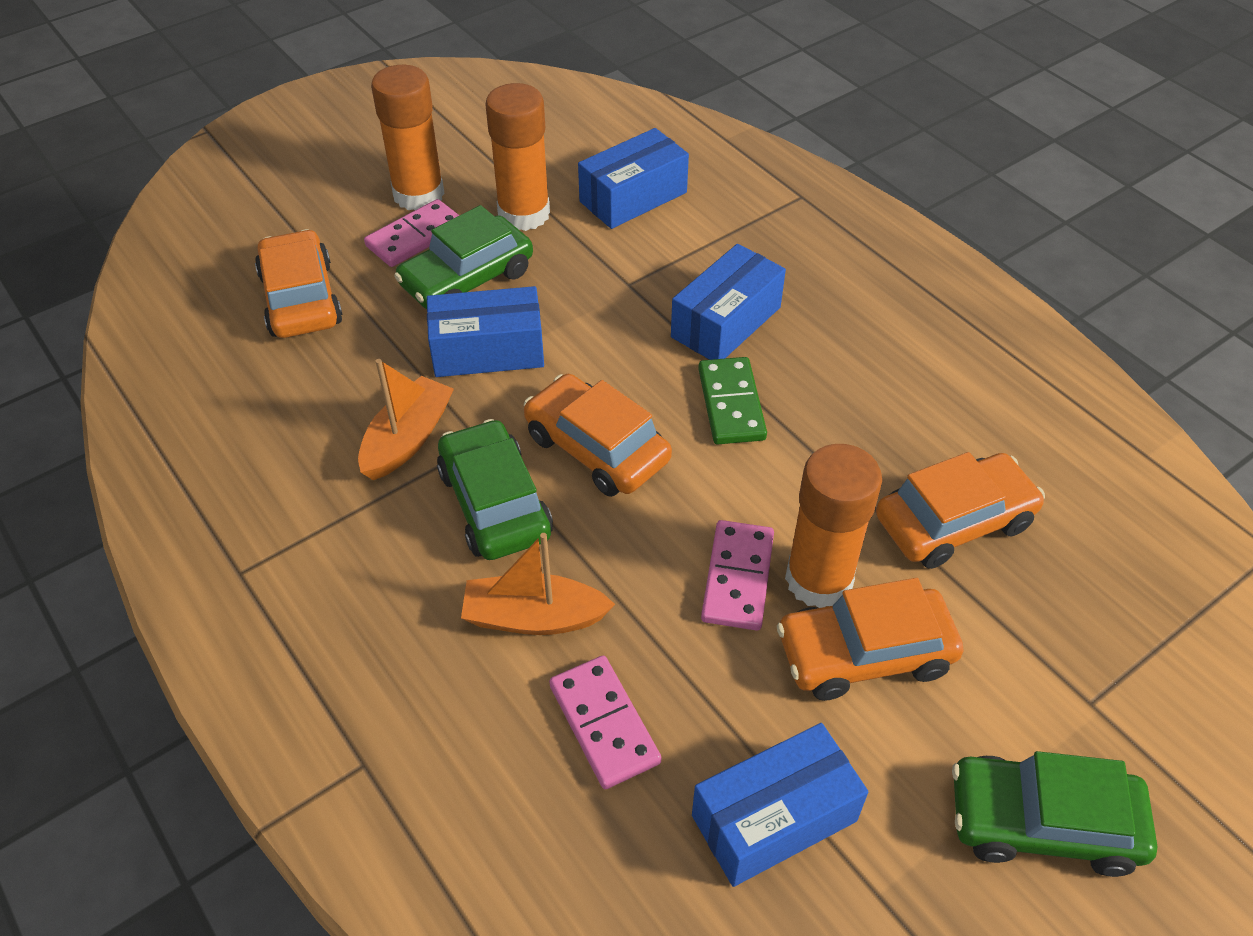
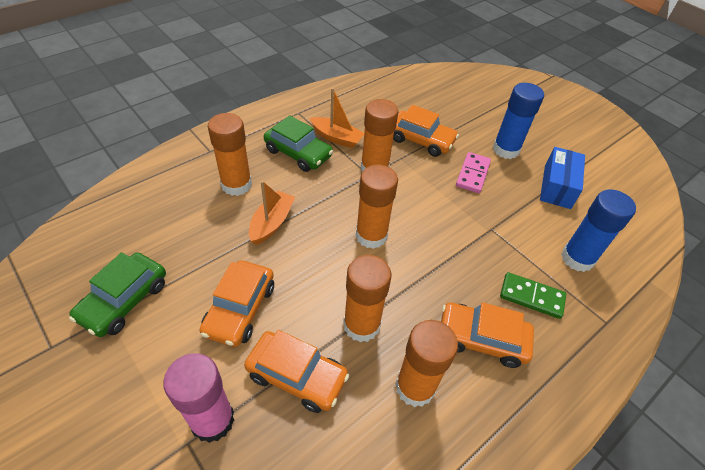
blue box: [427,286,544,377] [578,128,689,229] [671,244,786,360] [692,723,868,887] = 4 -> [540,147,585,209] = 1
blue glue stick: none = 0 -> [493,83,544,159] [561,189,636,272] = 2
green car: [394,205,533,309] [437,419,553,560] [952,751,1157,877] = 3 -> [69,252,166,337] [264,115,333,172] = 2
orange glue stick: [371,65,445,210] [485,83,550,231] [785,444,882,608] = 3 -> [208,113,252,196] [343,255,391,342] [355,165,398,249] [361,99,399,172] [395,320,458,407] = 5
pink domino: [364,199,459,267] [549,656,661,789] [701,520,774,631] = 3 -> [456,152,491,193] = 1
pink glue stick: none = 0 -> [163,353,235,443] = 1

